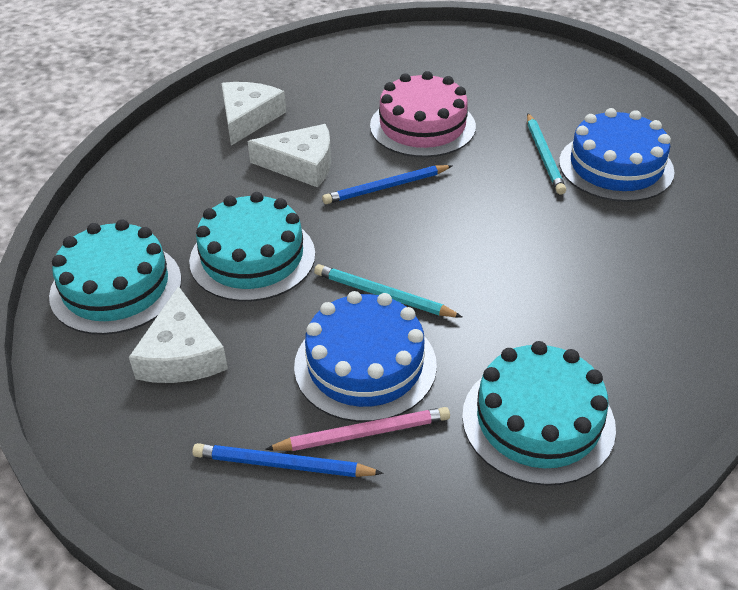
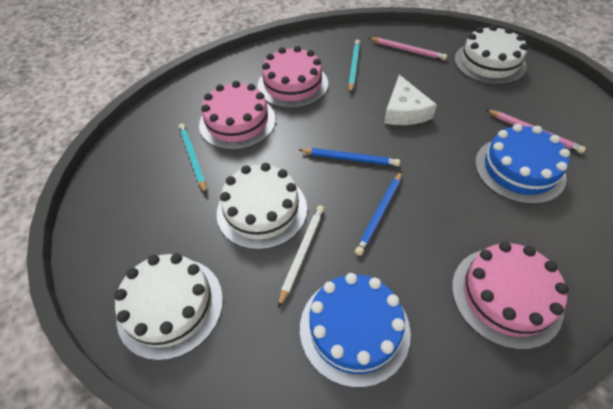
pink cake: [370,71,476,157] = 1 -> [199,81,276,150] [258,46,328,108] [452,241,569,350] = 3
pink pencil: [265,407,450,451] = 1 -> [369,37,447,60] [487,110,586,154] = 2
turquoise cake: [49,219,182,335] [189,192,315,302] [462,341,616,486] = 3 -> none = 0
white cake: none = 0 -> [114,253,223,361] [217,163,307,250] [454,25,528,85] = 3
white cheese: [129,286,228,383] [222,82,286,146] [248,124,331,187] = 3 -> [384,75,437,125] = 1
white pencil: none = 0 -> [278,205,324,308] = 1

